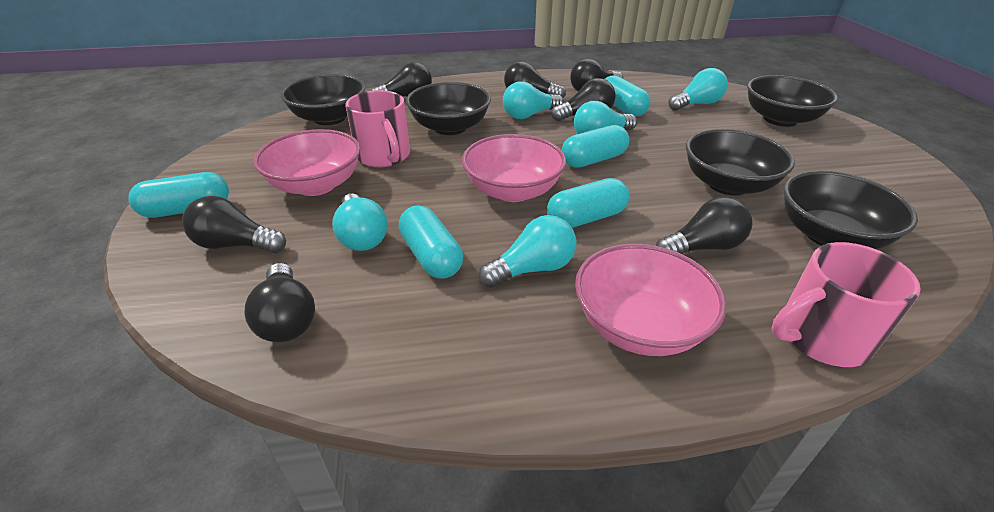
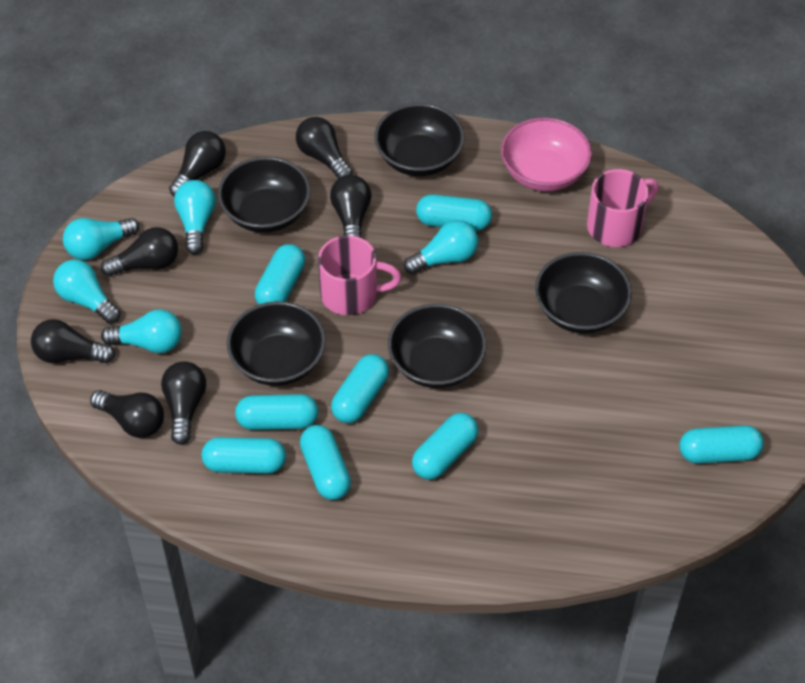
pink bowl: [253,129,360,196] [462,134,566,202] [575,244,726,356] = 3 -> [501,117,592,191] = 1
turquoise capsule: [128,172,229,218] [399,205,463,279] [547,178,630,228] [562,125,629,168] [605,75,651,116] = 5 -> [202,437,286,474] [235,394,318,430] [255,244,305,305] [300,425,351,500] [331,354,389,423] [412,413,478,480] [416,194,492,231] [679,425,764,464] = 8

